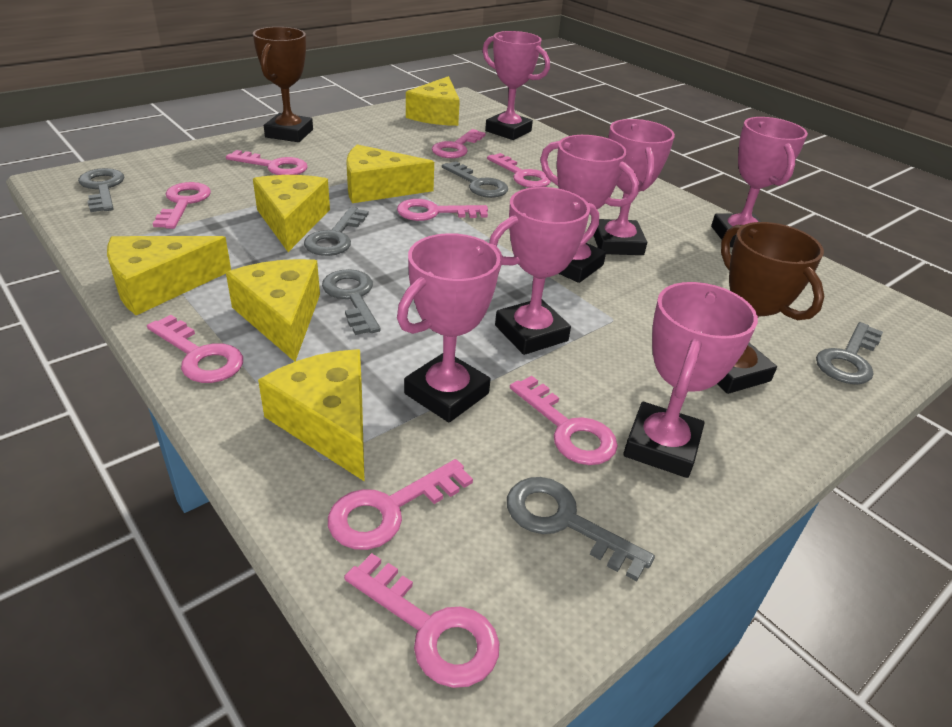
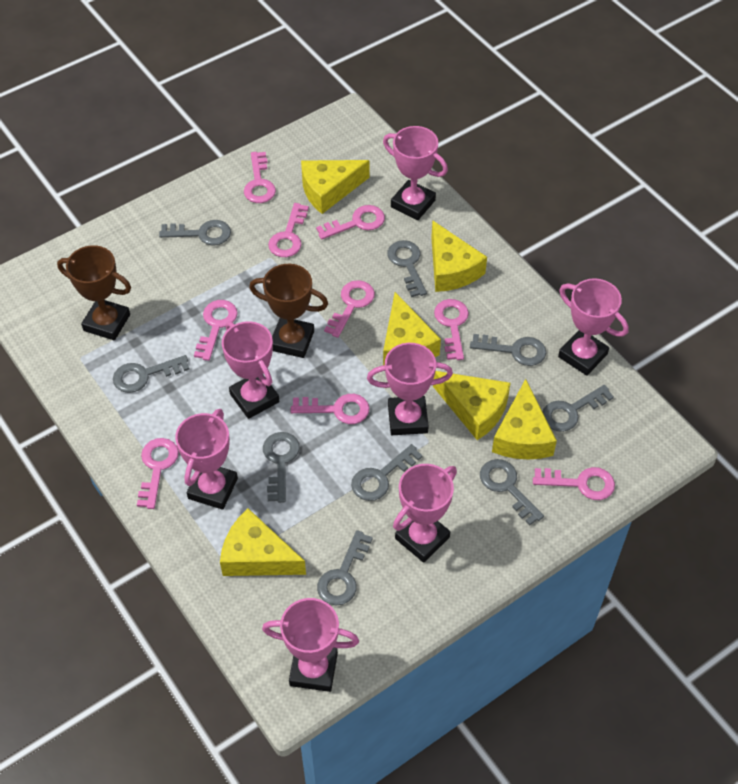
grey key: [78,168,124,212] [304,207,369,256] [322,269,381,335] [442,161,508,198] [507,477,655,581] [816,322,883,385] = 6 -> [113,355,190,393] [159,220,231,246] [263,432,300,503] [317,530,373,606] [351,444,423,501] [387,240,427,297] [470,334,546,366] [480,459,544,526] [543,385,614,432] = 9

